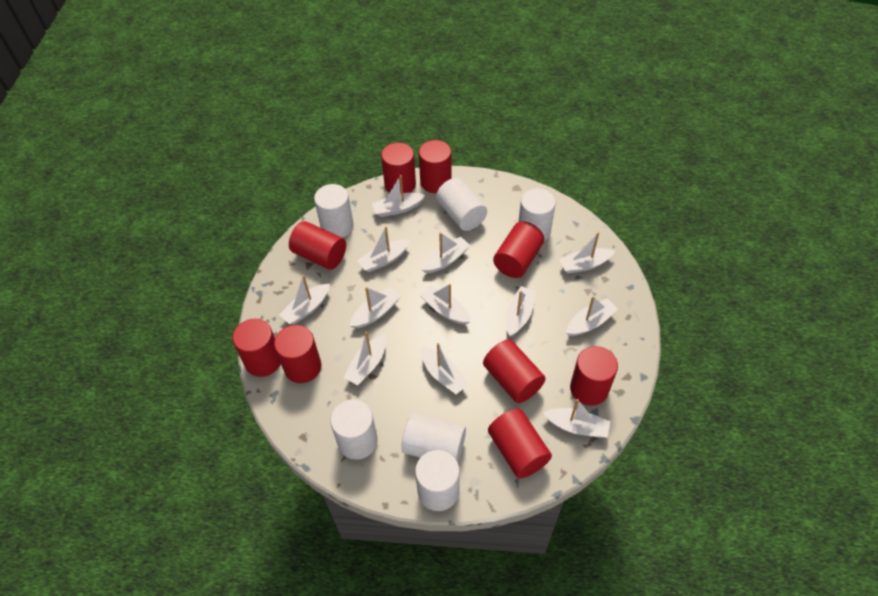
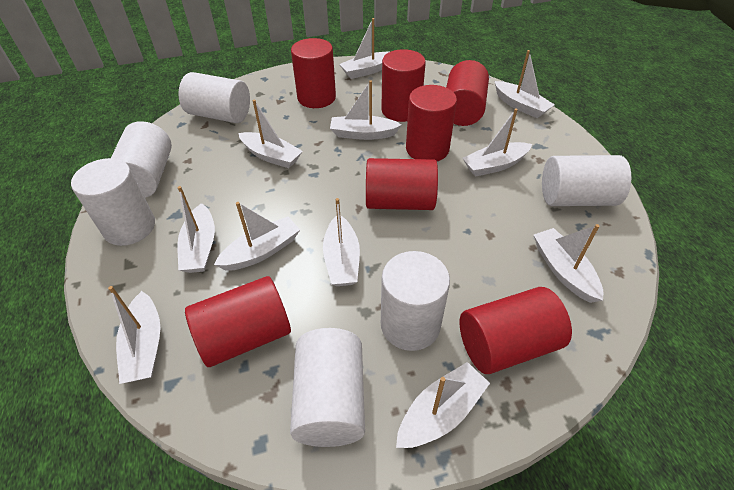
red cylinder: [232,319,281,377] [274,325,321,383] [289,221,346,270] [381,143,416,193] [419,140,452,193] [483,339,546,403] [488,409,552,478] [493,221,544,278] [570,346,618,406] = 9 -> [185,276,291,367] [291,38,336,108] [366,158,438,210] [382,49,426,122] [406,85,457,161] [446,60,489,126] [459,287,572,374] = 7
white boat: [279,275,330,325] [343,332,387,385] [350,287,401,328] [357,226,410,272] [372,175,425,217] [420,284,470,325] [421,343,469,394] [422,232,471,274] [506,286,536,337] [543,399,610,438] [559,232,615,274] [566,296,618,336] = 12 -> [108,286,160,384] [178,186,215,273] [214,202,300,271] [238,100,303,168] [323,198,360,286] [330,81,402,140] [339,18,389,79] [396,362,490,448] [462,108,532,177] [494,50,555,118] [534,224,603,303] = 11

